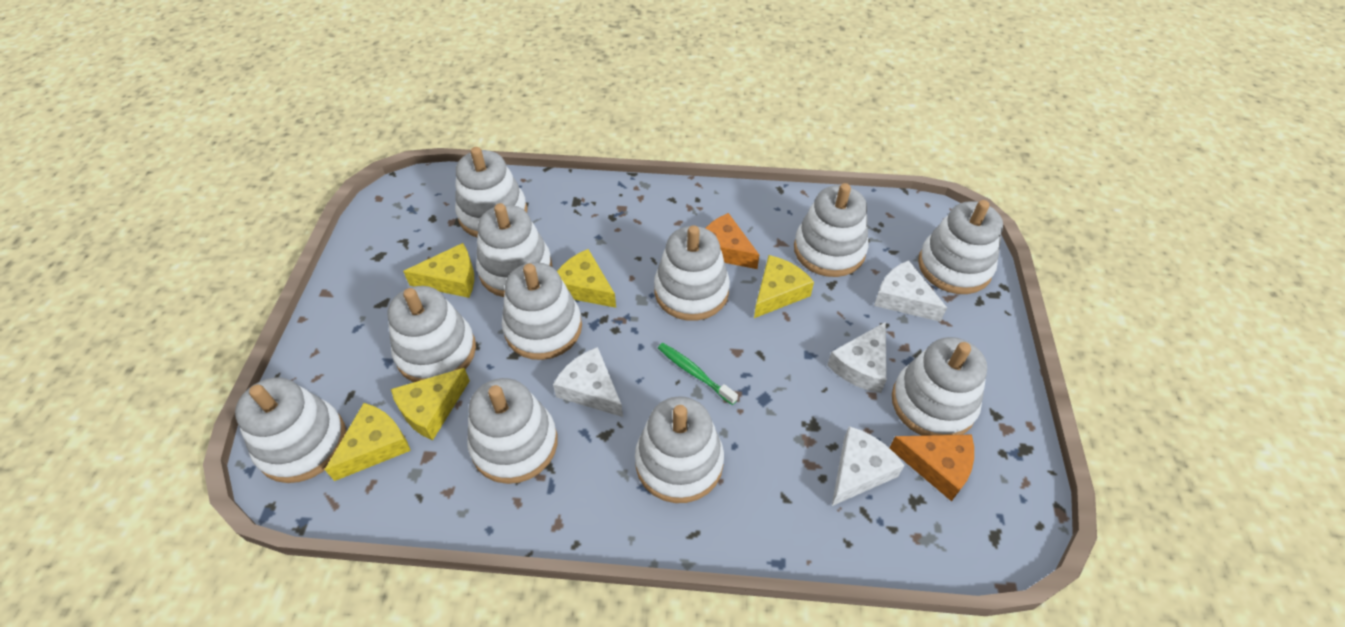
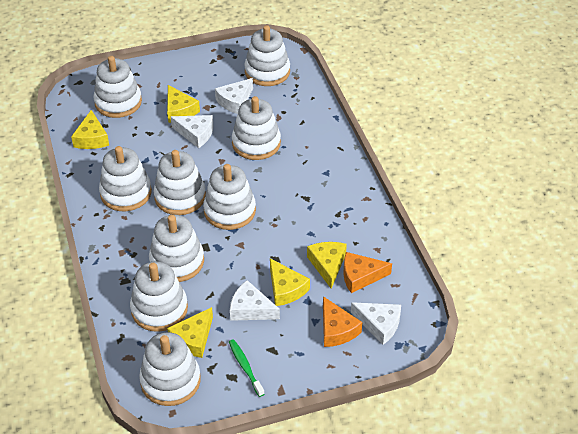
white stacking toy: [235,378,346,483] [387,286,476,382] [455,147,527,237] [467,378,558,484] [476,203,552,297] [502,262,582,360] [635,396,724,503] [654,225,730,321] [794,183,869,277] [892,337,987,436] [918,200,1003,294] = 11 -> [93,56,142,118] [99,146,152,211] [130,261,188,332] [139,332,201,406] [149,215,204,282] [153,150,206,215] [203,164,256,230] [232,96,281,160] [244,25,290,86] = 9

